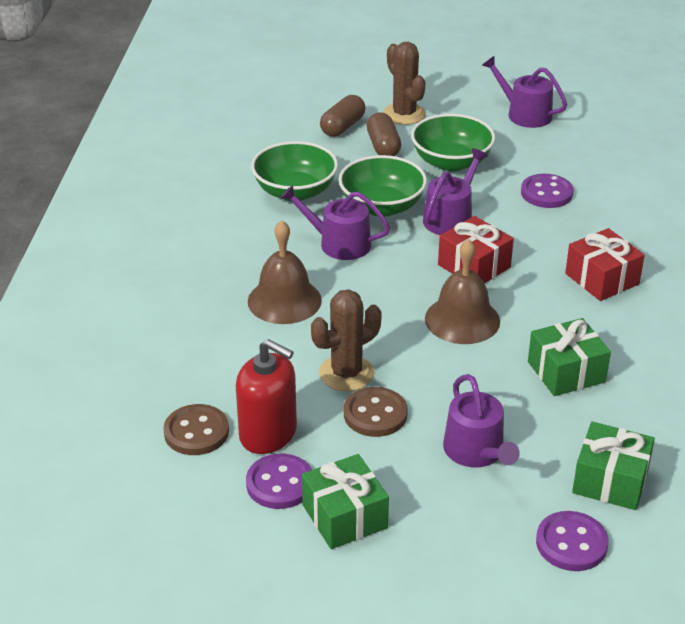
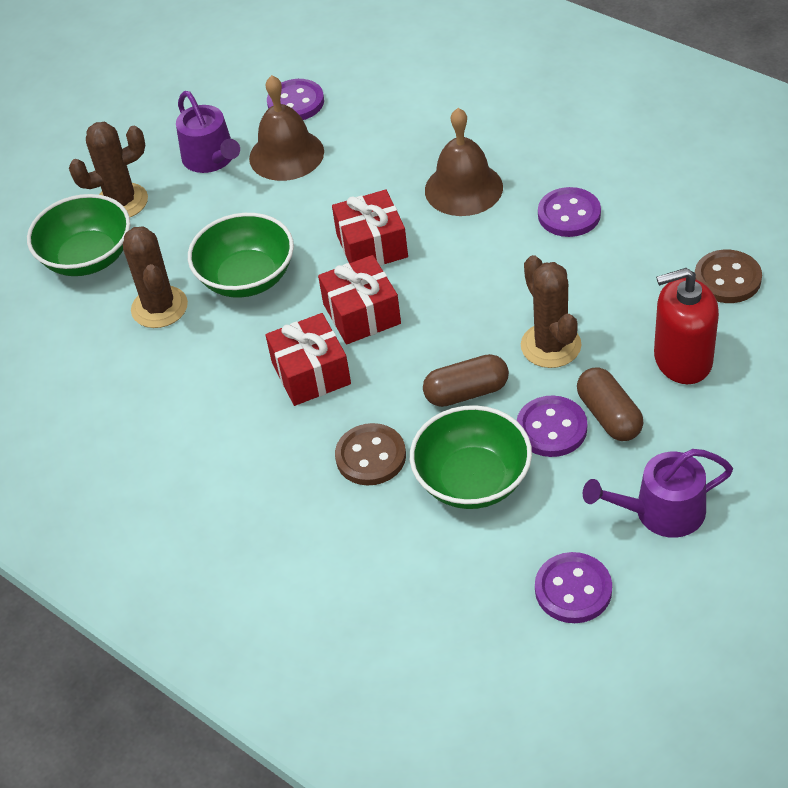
brown cactus: [311,289,382,391] [383,42,426,125] = 2 -> [69,122,148,217] [123,226,188,328] [521,255,582,368] = 3
green gift: [302,454,389,549] [528,318,611,396] [572,422,655,510] = 3 -> none = 0
purple button: [246,454,312,509] [521,174,574,208] [536,511,609,571] = 3 -> [267,79,324,120] [517,396,587,457] [535,552,612,623] [538,187,601,237] = 4
purple watering can: [280,185,390,260] [423,148,488,235] [443,374,520,467] [482,56,567,128] = 4 -> [176,91,240,173] [583,449,733,538] = 2
red gift: [438,216,514,283] [565,228,645,301] = 2 -> [266,313,351,406] [318,255,401,344] [332,190,408,266] = 3

